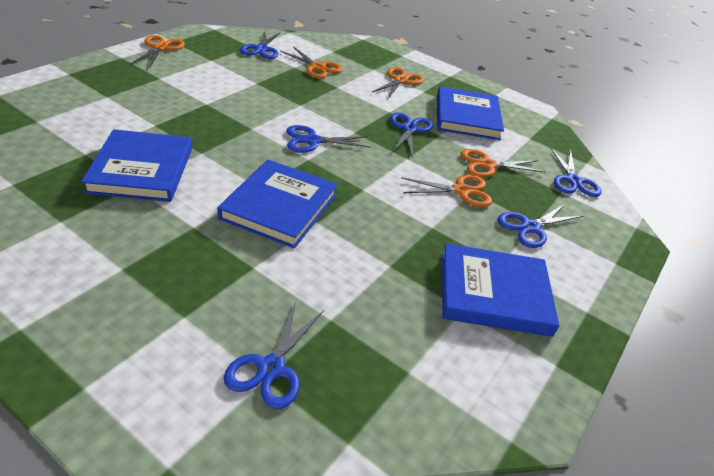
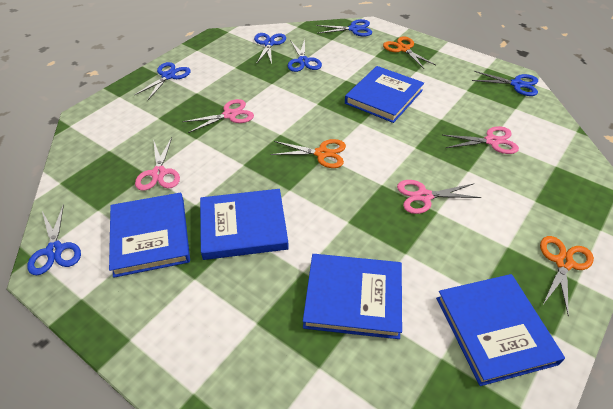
blue book: [81,129,192,202] [217,160,338,249] [437,86,504,140] [442,243,559,337] = 4 -> [109,193,190,278] [200,189,289,260] [303,254,402,339] [345,66,424,123] [436,274,565,386] = 5
orange scissors: [130,35,185,69] [280,46,342,78] [371,67,424,99] [401,175,492,207] [460,149,545,177] = 5 -> [271,139,346,168] [383,37,436,69] [540,236,594,316] = 3
pink scissors: none = 0 -> [135,138,180,191] [182,99,254,133] [397,180,482,214] [443,126,519,154] = 4

